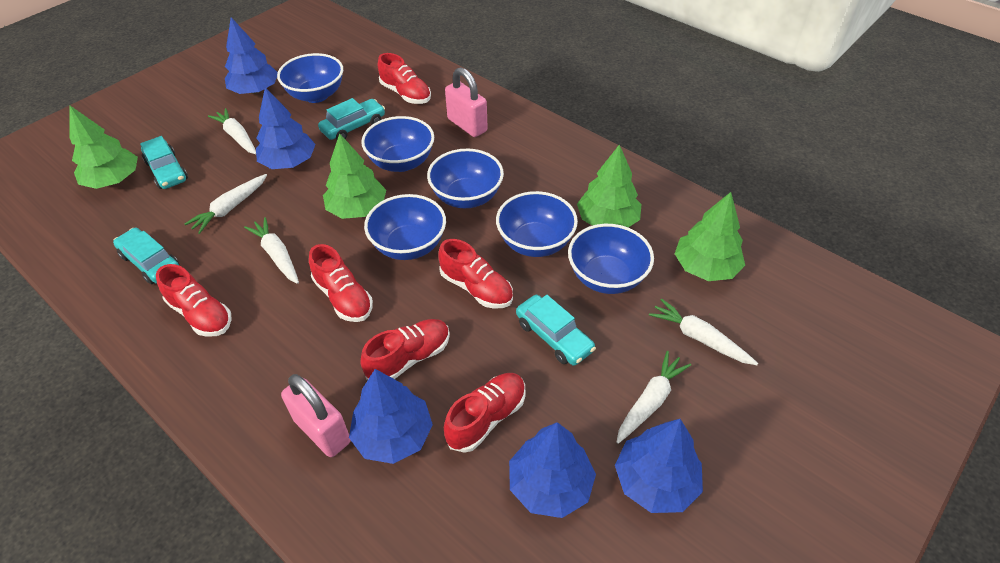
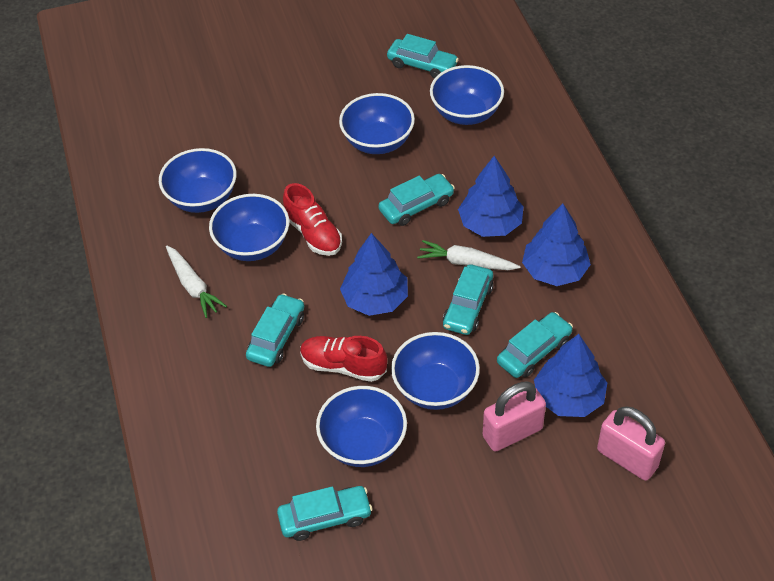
blue tree: [225,17,278,94] [256,87,316,169] [349,369,433,464] [509,422,596,518] [615,419,703,513] = 5 -> [340,233,408,316] [458,156,524,237] [522,203,591,286] [534,334,607,417] = 4
green tree: [69,105,138,189] [323,133,386,219] [577,144,642,228] [675,192,745,281] = 4 -> none = 0
red shoe: [156,264,232,337] [309,244,373,322] [361,319,450,380] [378,53,431,104] [438,239,513,309] [444,373,526,453] = 6 -> [283,183,342,256] [300,336,387,382] = 2
turquoise car: [113,228,180,284] [140,136,188,189] [318,98,385,140] [516,295,596,366] = 4 -> [246,294,304,367] [277,486,373,541] [379,174,455,226] [387,34,459,79] [443,264,494,335] [497,312,573,378] = 6
white carrot: [185,174,267,234] [208,108,256,154] [244,217,299,284] [616,351,691,444] [649,298,758,365] = 5 -> [166,246,227,318] [417,240,521,270] = 2

